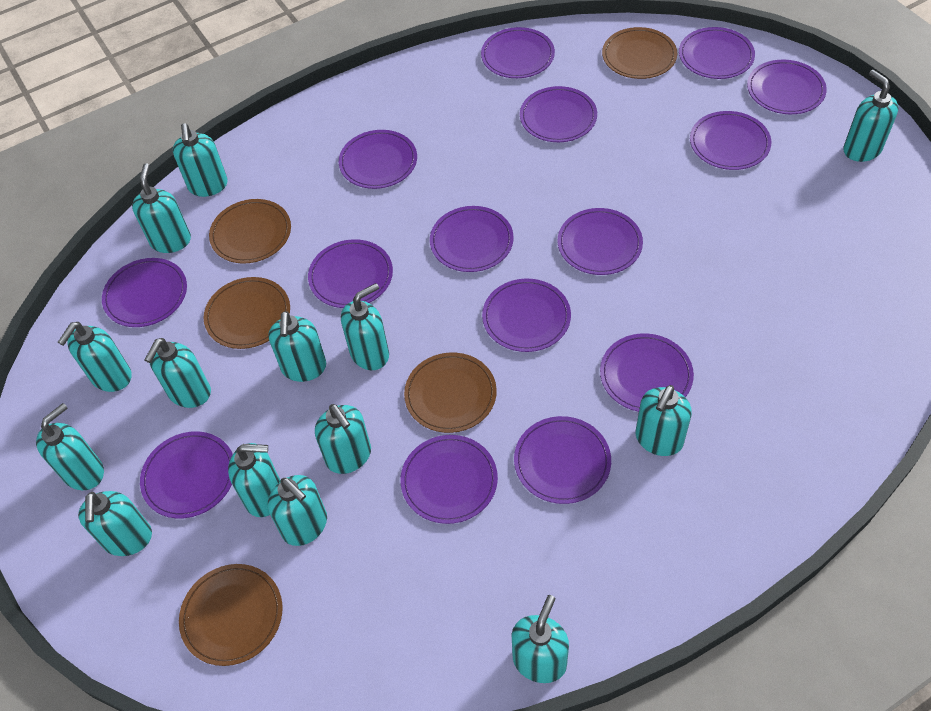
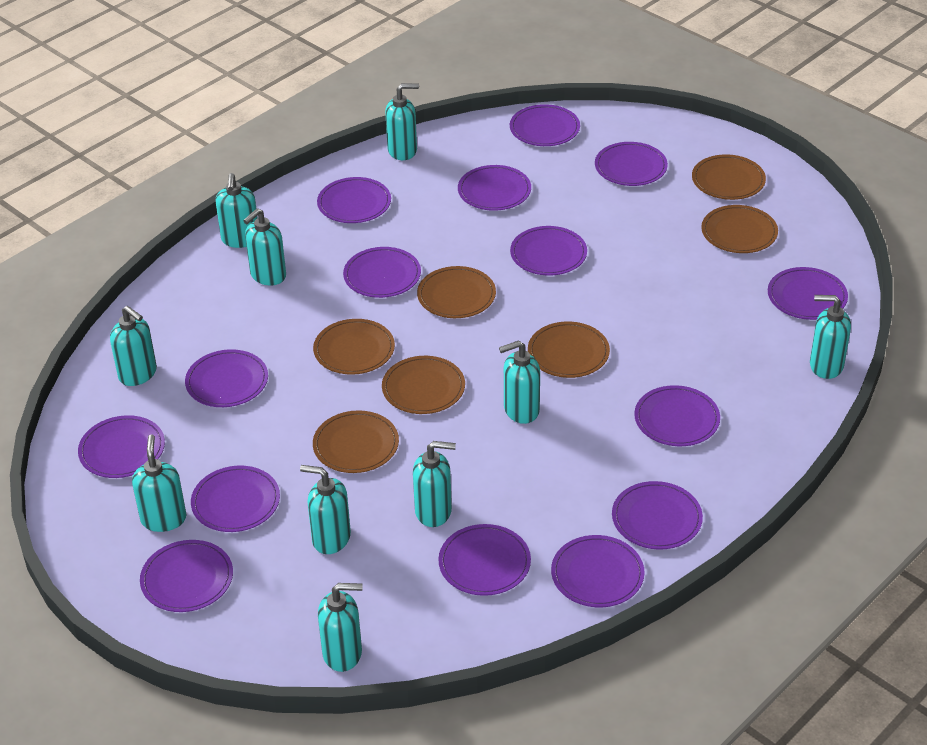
brown plate: [179,564,282,666] [204,277,290,349] [209,199,291,264] [404,352,497,433] [602,27,677,79] = 5 -> [313,319,395,375] [313,410,399,473] [382,356,465,414] [417,266,496,318] [528,321,610,378] [692,154,766,200] [701,205,778,253] = 7
turquoise soap dispenser: [36,403,104,490] [58,322,132,392] [78,491,152,556] [132,163,191,253] [144,338,211,408] [173,123,228,197] [228,443,280,517] [268,475,327,546] [269,311,326,382] [315,404,371,474] [341,283,389,370] [512,595,569,683] [636,385,692,456] [843,70,898,162] = 14 -> [110,306,157,386] [132,434,187,532] [216,173,258,248] [243,208,286,285] [300,465,351,554] [318,583,363,672] [385,83,419,160] [413,441,456,527] [499,340,540,424] [810,295,851,379] = 10

